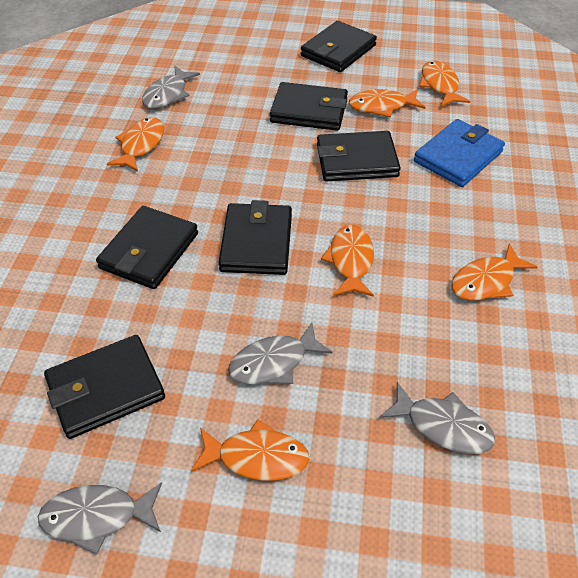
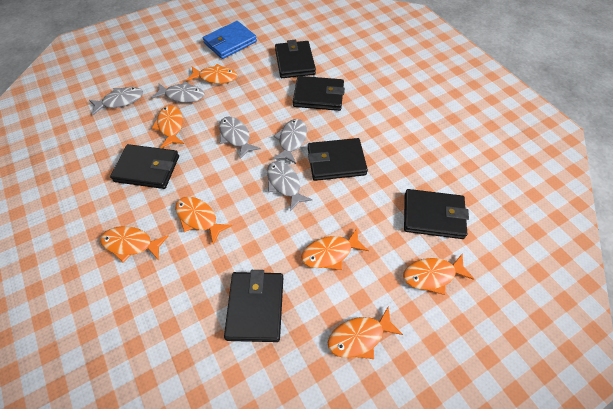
grey fish: [38,482,162,554] [142,66,200,109] [228,322,333,385] [380,382,495,454] = 4 -> [89,87,143,115] [151,81,204,103] [219,116,261,159] [267,161,313,211] [273,119,307,164] = 5
orange fish: [107,117,164,172] [191,419,310,481] [321,225,374,297] [349,89,425,118] [419,61,470,107] [451,243,538,301] = 6 -> [100,226,169,263] [152,105,184,148] [175,197,232,244] [186,64,237,84] [301,229,369,270] [327,307,403,359] [403,253,474,295] = 7

